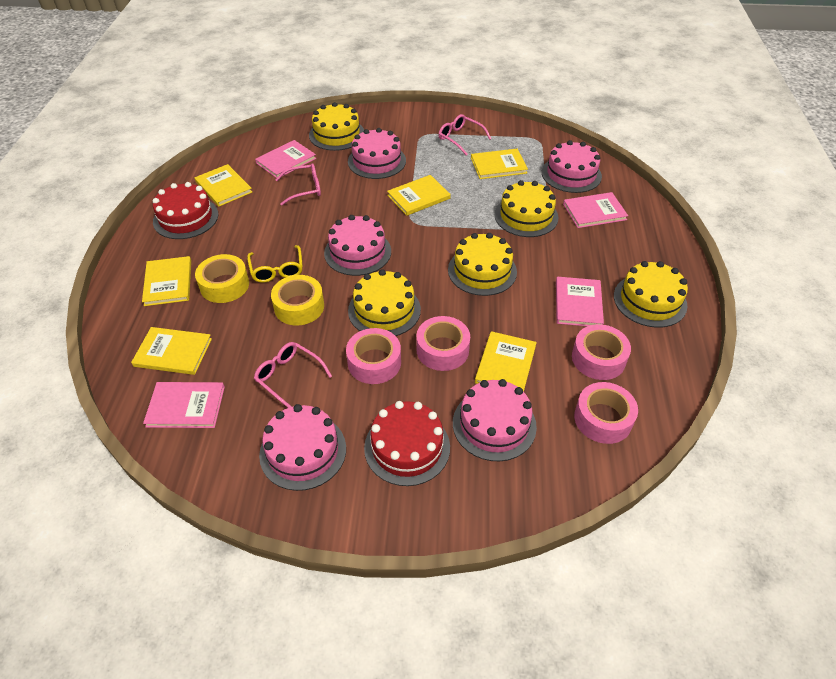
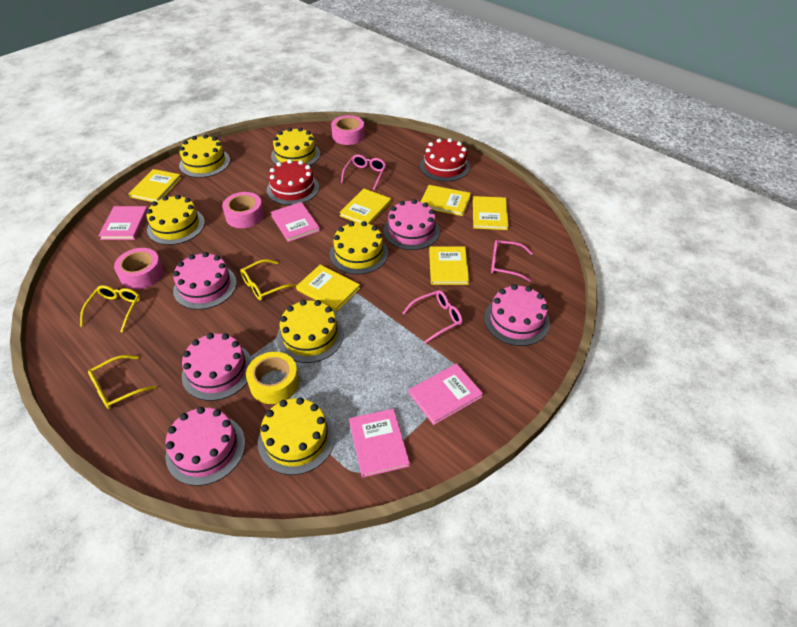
pink tape: [346,328,401,384] [416,316,470,371] [572,324,631,380] [574,382,638,444] = 4 -> [114,248,164,290] [222,192,264,228] [331,115,365,145] = 3
yellow cake: [309,102,364,151] [348,269,421,336] [448,233,517,296] [494,180,558,237] [614,261,688,328] = 5 -> [146,195,205,245] [179,134,230,178] [258,397,335,475] [271,127,320,166] [277,300,344,363] [330,221,388,274] = 6
yellow glasses: [247,245,303,283] = 1 -> [80,285,140,333] [88,355,157,409] [240,259,297,300] = 3
yellow tape: [195,254,249,303] [271,275,324,326] = 2 -> [246,352,299,404] = 1

